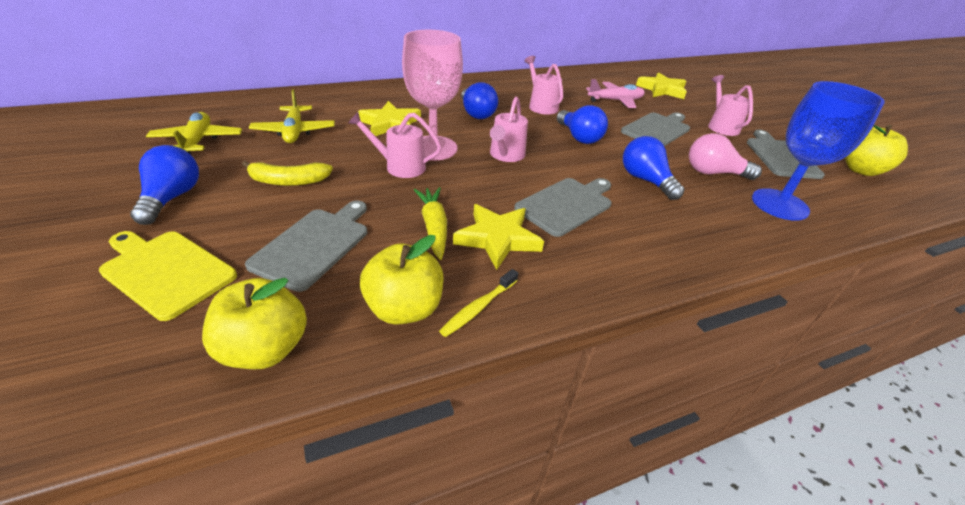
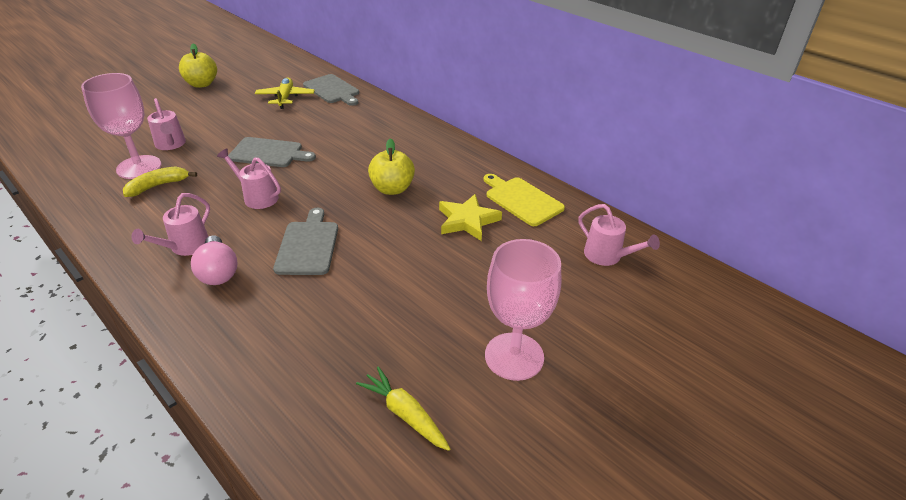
blue goblet: [752,81,885,221] = 1 -> none = 0
blue light bulb: [130,145,199,225] [461,82,498,119] [557,105,608,144] [623,136,684,200] = 4 -> none = 0
grey cutting board: [245,200,367,292] [514,178,612,237] [621,112,690,146] [747,130,825,179] = 4 -> [228,137,316,167] [273,208,338,275] [303,74,359,106] = 3
pink goblet: [402,30,463,160] = 1 -> [81,73,162,179] [485,239,561,381] = 2
pink plane: [586,79,645,108] = 1 -> none = 0
yellow apple: [202,278,307,369] [360,235,444,325] [845,125,908,176] = 3 -> [179,43,217,88] [368,138,415,195] = 2
yellow plane: [146,112,242,155] [249,90,335,143] = 2 -> [255,77,315,109] = 1
yellow star: [357,101,421,136] [453,204,544,270] [636,72,687,99] = 3 -> [439,194,502,241] = 1
yellow toothbrush: [439,269,518,337] = 1 -> none = 0

